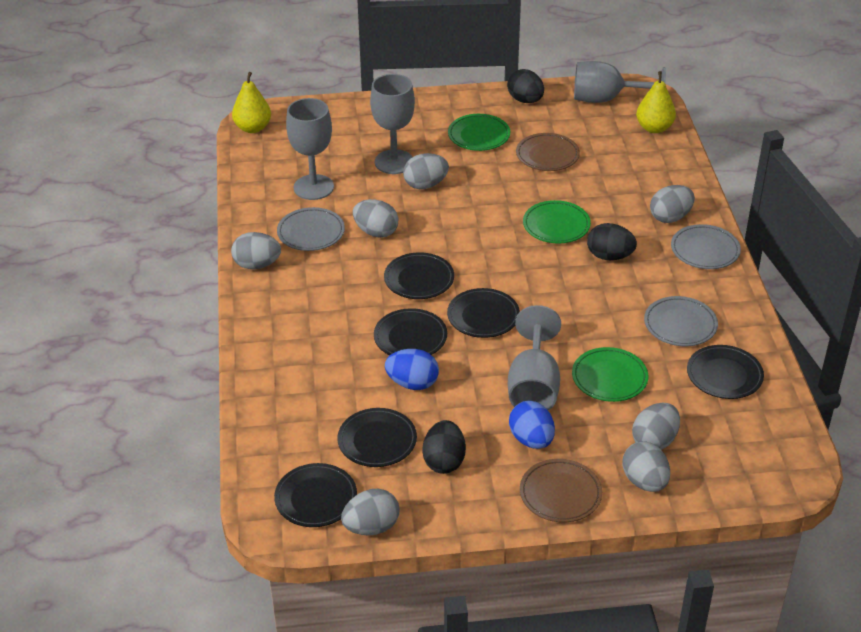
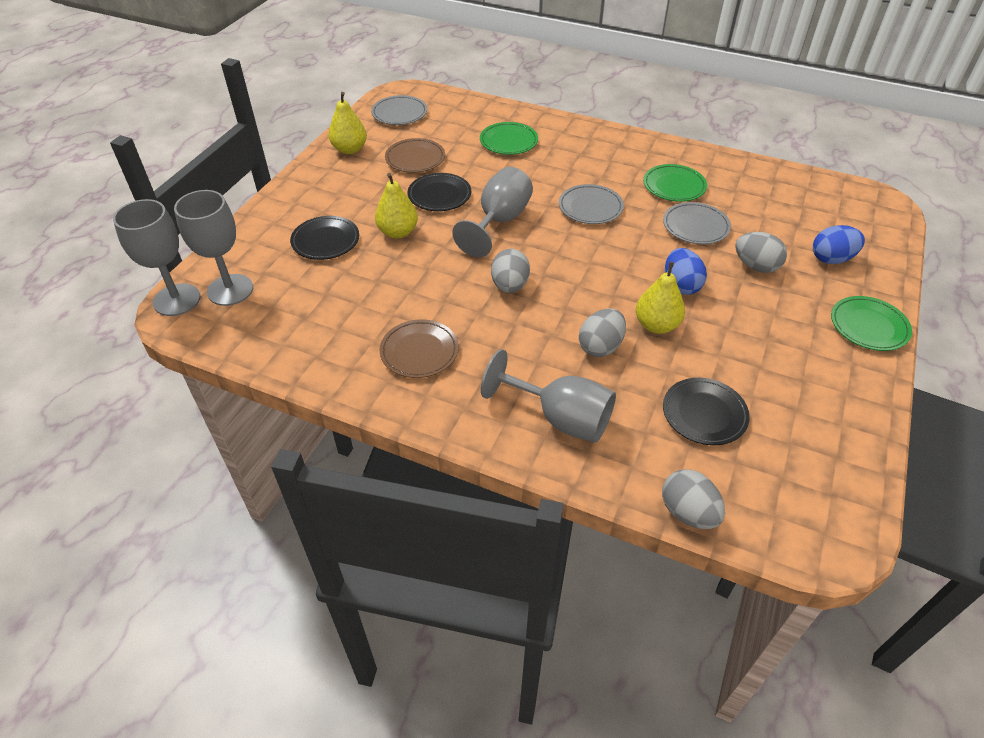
black egg: [422,420,466,474] [507,69,544,103] [587,223,637,260] = 3 -> none = 0
black plate: [274,463,357,527] [337,408,417,467] [374,308,447,355] [384,252,454,299] [447,288,520,338] [687,345,764,399] = 6 -> [290,216,359,260] [408,173,471,211] [663,378,750,445] = 3
grey egg: [231,232,281,269] [341,489,399,535] [353,199,398,238] [403,153,449,189] [622,441,670,492] [632,403,680,450] [650,185,695,223] = 7 -> [491,249,530,293] [579,308,626,357] [662,469,725,529] [735,232,787,273] = 4
yellow pear: [232,72,271,133] [636,71,676,133] = 2 -> [329,92,367,154] [375,173,418,238] [636,262,685,334] = 3

